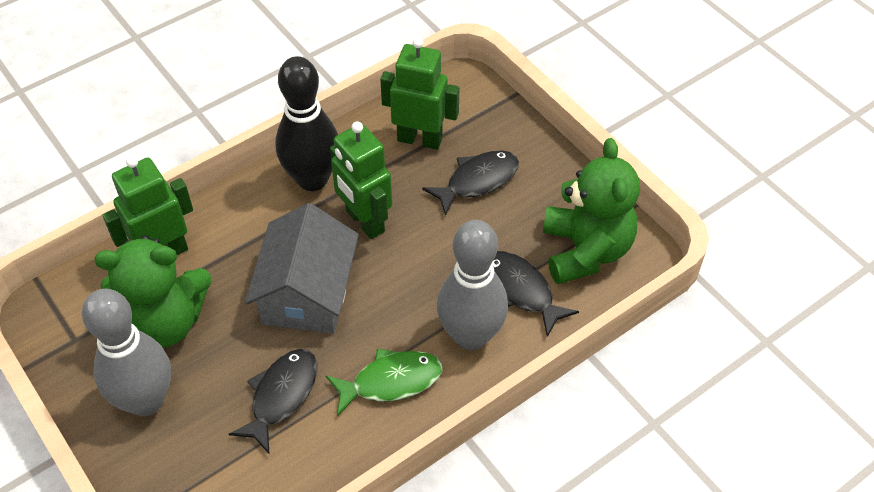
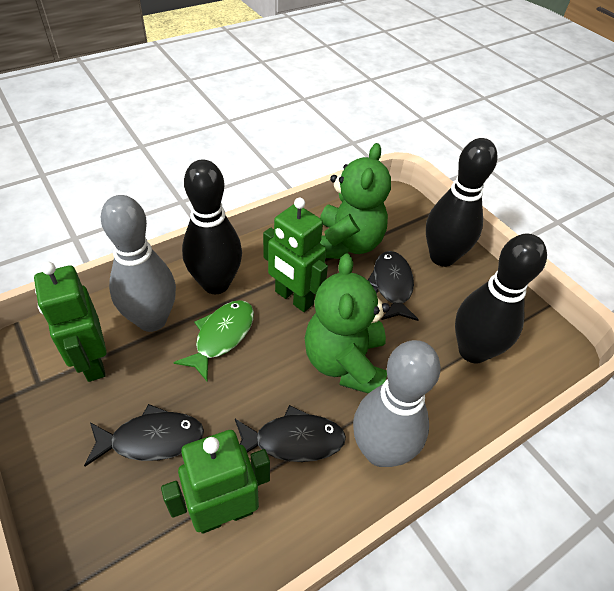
black bowling pin: [275,56,338,191] = 1 -> [182,159,242,294] [426,138,497,267] [455,233,547,363] = 3
grey house: [245,203,359,334] = 1 -> none = 0

